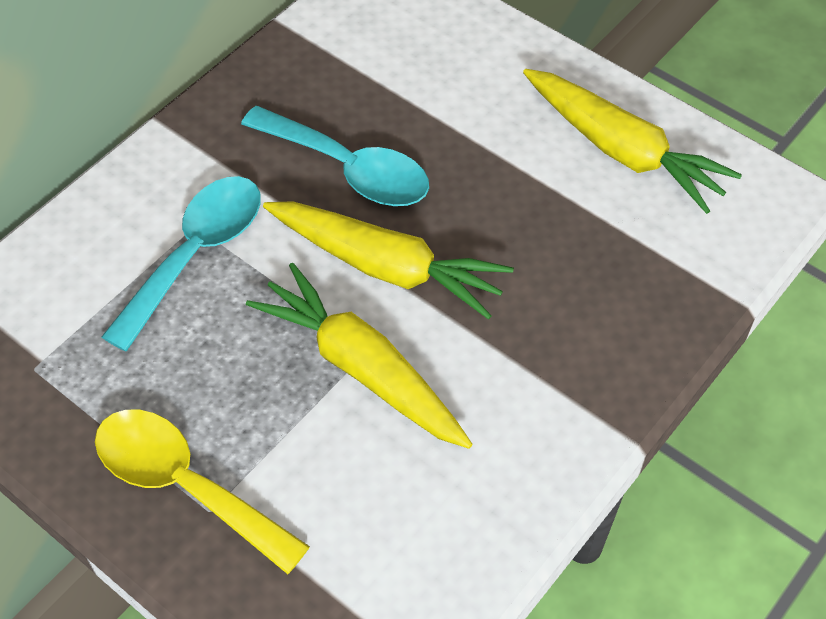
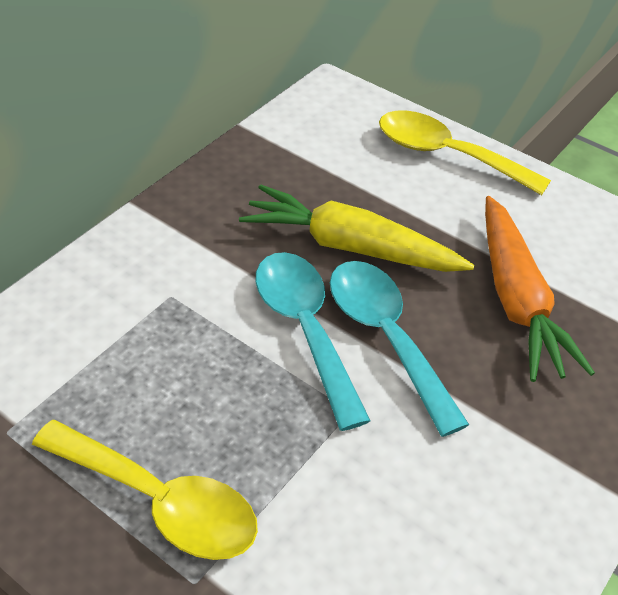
orange carrot: none = 0 -> [485,196,595,382] = 1
yellow carrot: [246,263,472,449] [263,201,514,319] [523,69,742,214] = 3 -> [239,184,474,272] = 1
yellow spoon: [95,410,310,574] = 1 -> [32,420,258,560] [379,110,551,195] = 2

